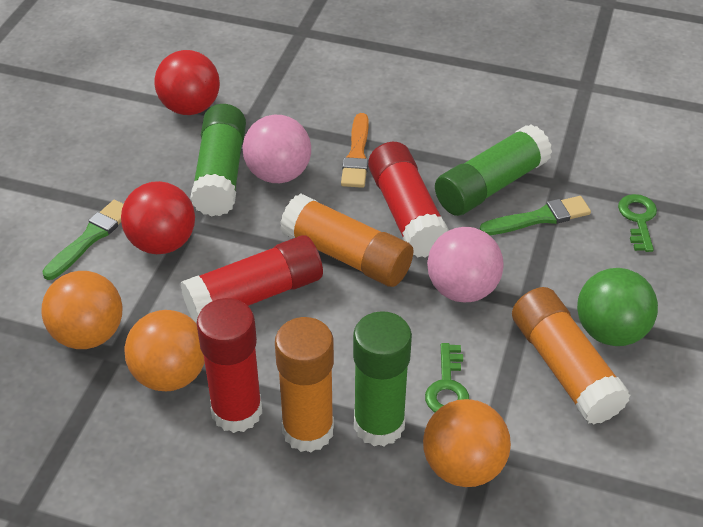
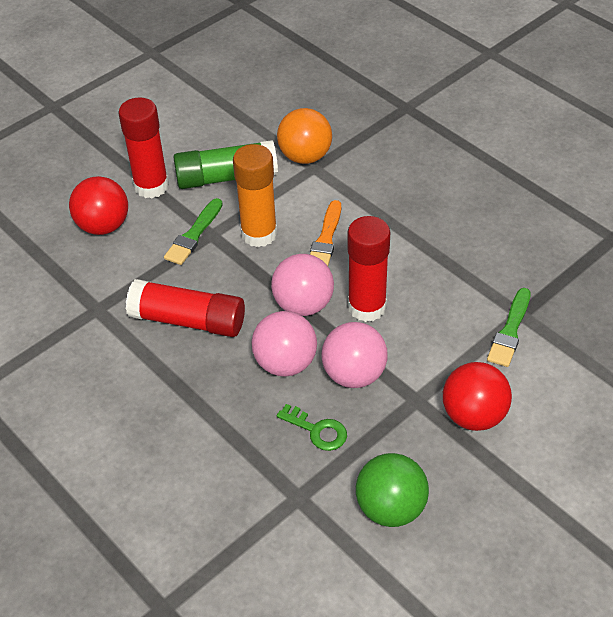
green glue stick: [190,104,246,216] [353,311,412,446] [435,124,552,216] = 3 -> [173,140,278,189] = 1
green key: [425,343,469,412] [618,194,657,252] = 2 -> [277,404,347,451] = 1
orange ball: [41,271,123,349] [124,310,205,391] [423,399,511,487] = 3 -> [277,108,332,164] = 1
orange glue stick: [275,317,334,452] [280,193,414,287] [512,287,631,425] = 3 -> [233,144,277,247] = 1
pink ball: [243,115,311,183] [427,227,504,302] = 2 -> [252,311,317,377] [271,254,334,316] [321,322,388,388] = 3

